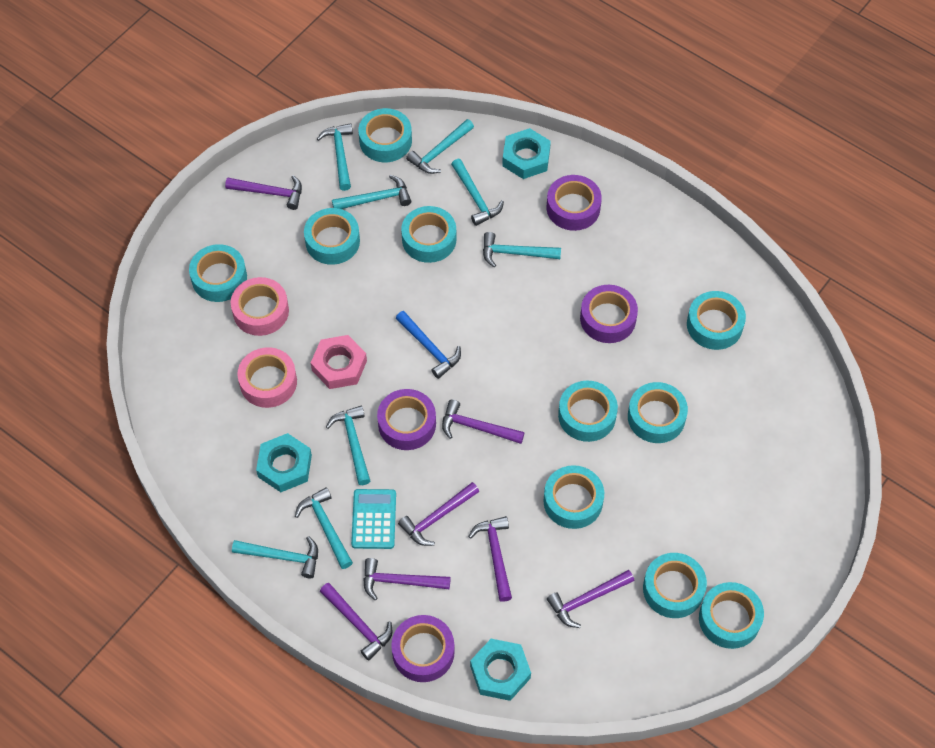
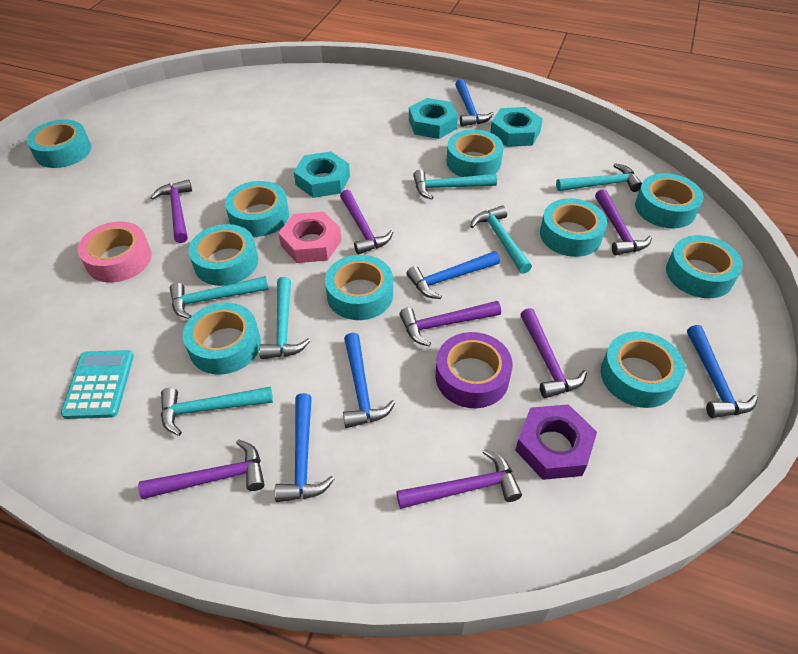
blue hammer: [396,311,461,379] = 1 -> [274,393,334,502] [343,333,395,428] [407,251,500,299] [455,79,494,126] [687,325,758,418] = 5
pink tape: [231,277,289,336] [237,347,297,408] = 2 -> [78,222,152,283] = 1
purple nut: none = 0 -> [515,404,597,480] = 1
purple tape: [377,389,436,450] [391,615,455,682] [547,175,602,231] [580,285,638,343] = 4 -> [436,332,513,408] = 1
turquoise hammer: [232,536,318,578] [295,487,353,569] [317,123,353,191] [326,405,370,485] [332,175,411,209] [406,119,474,174] [451,159,504,226] [483,232,561,268] = 8 -> [161,386,273,436] [170,276,269,319] [259,277,310,359] [413,170,497,199] [470,205,532,274] [556,163,642,192] = 6

